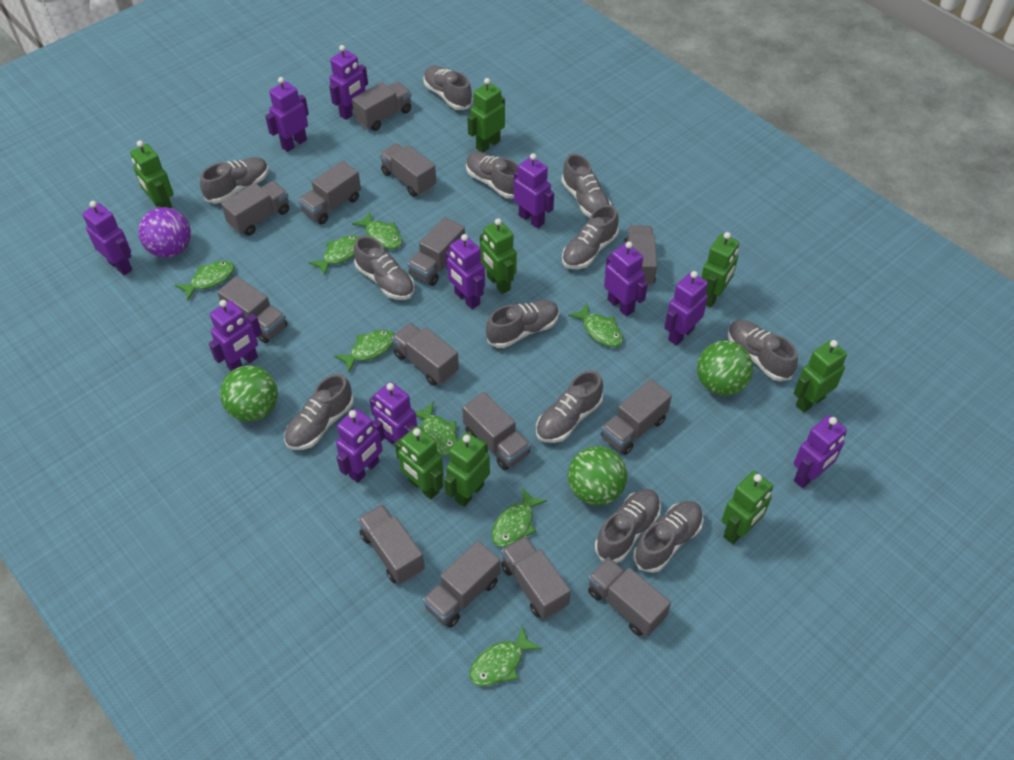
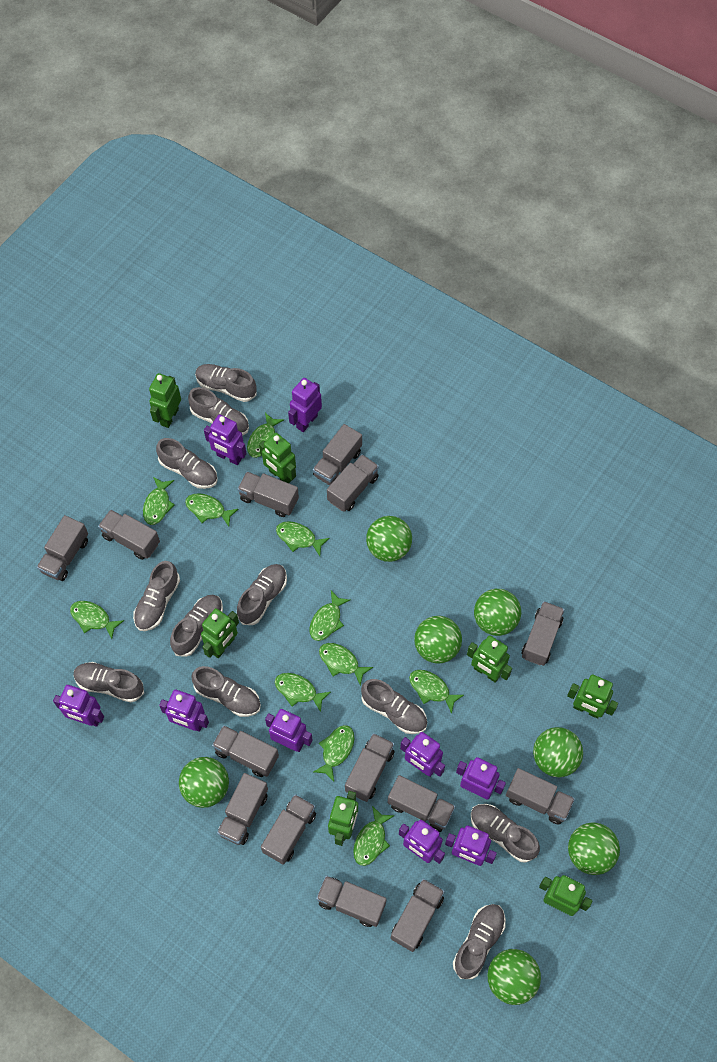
green ball: [220,365,278,422] [568,446,627,506] [697,341,753,396] = 3 -> [179,757,229,808] [366,516,412,562] [414,616,462,664] [474,589,521,636] [487,949,541,1005] [533,727,583,777] [568,823,620,875] = 7
green fish: [175,261,235,300] [308,235,360,276] [334,330,394,372] [352,212,402,249] [415,401,458,456] [469,626,542,686] [492,488,547,547] [568,303,623,347] = 8 -> [70,601,124,639] [143,477,175,525] [185,493,238,527] [247,413,284,458] [275,673,331,712] [276,521,330,556] [309,591,350,641] [313,725,354,782] [319,643,373,685] [353,806,395,866] [409,670,464,714] = 11
green robot: [130,141,173,209] [395,426,444,500] [444,432,490,507] [467,78,505,152] [480,218,517,294] [701,232,739,308] [722,471,773,544] [794,340,847,412] = 8 -> [149,373,181,428] [201,608,239,658] [259,433,296,483] [328,791,358,846] [467,635,512,683] [539,875,592,916] [567,674,618,718] = 7
grey shoe: [200,157,269,203] [284,374,354,450] [354,236,415,300] [423,66,473,110] [466,152,519,199] [486,300,559,348] [536,370,603,443] [562,154,611,217] [562,205,619,269] [595,489,661,563] [633,501,703,573] [728,320,798,381] = 12 -> [74,662,144,702] [133,561,180,631] [156,438,218,489] [170,594,223,657] [188,387,249,436] [191,666,261,717] [195,364,257,402] [237,564,287,625] [361,679,427,734] [453,904,506,979] [471,804,540,863] = 11
purple ball: [138,207,191,258] = 1 -> none = 0
purple robot: [82,201,132,275] [209,300,262,371] [265,77,309,152] [329,45,368,120] [336,408,385,483] [369,382,417,444] [445,234,485,309] [514,153,554,228] [604,241,648,317] [664,271,708,346] [794,415,847,488] = 11 -> [53,685,104,727] [159,689,209,732] [204,414,247,465] [265,709,312,752] [288,378,322,432] [399,820,445,864] [400,732,445,777] [445,826,497,866] [456,757,506,800] = 9

